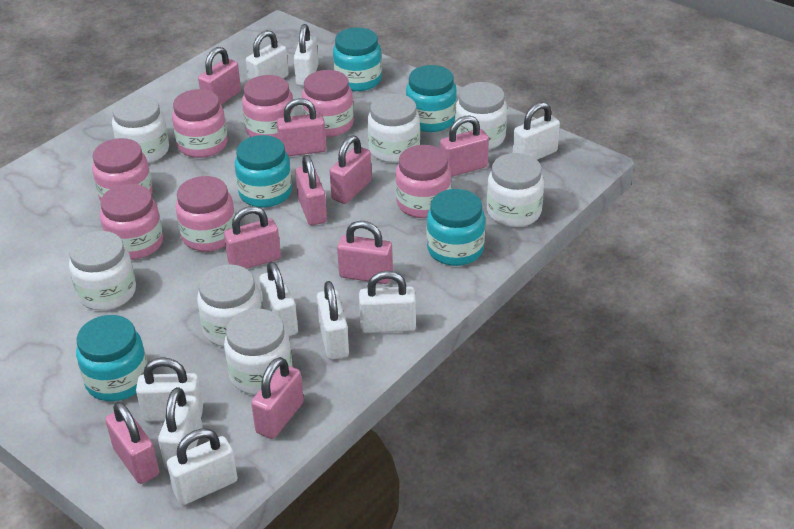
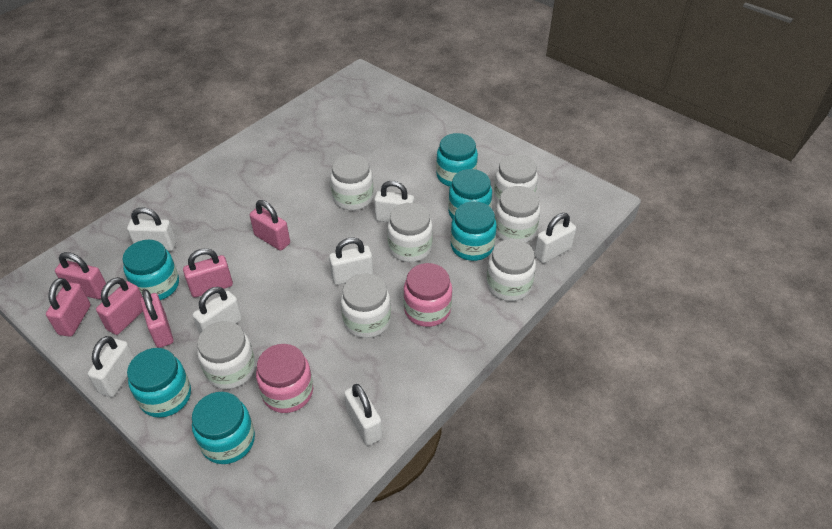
pink jar: [92,138,153,201] [100,184,163,260] [172,89,228,158] [175,176,235,252] [242,75,295,138] [302,70,354,137] [396,145,451,218] = 7 -> [256,344,313,413] [403,263,452,327] = 2
pink padlock: [105,402,159,484] [198,47,241,105] [224,206,281,269] [251,357,304,439] [277,98,326,156] [295,155,327,225] [330,135,372,204] [337,221,393,284] [440,115,489,177] = 9 -> [46,278,91,337] [55,252,106,299] [96,277,143,335] [140,289,174,348] [183,248,233,297] [250,200,290,251] = 6
turquoise jar: [76,315,147,401] [235,135,292,208] [333,27,382,91] [406,65,457,132] [427,189,485,266] = 5 -> [122,240,179,300] [127,348,191,418] [192,392,255,464] [436,133,478,187] [448,169,492,219] [451,201,497,261] = 6
white padlock: [136,358,203,422] [158,387,203,470] [167,429,238,505] [246,30,289,81] [259,262,298,336] [294,24,318,86] [317,281,349,360] [359,271,416,333] [513,102,560,160] = 9 -> [87,336,134,397] [127,207,176,251] [192,287,242,334] [329,237,373,285] [344,384,382,446] [374,181,414,222] [534,213,576,263] = 7

